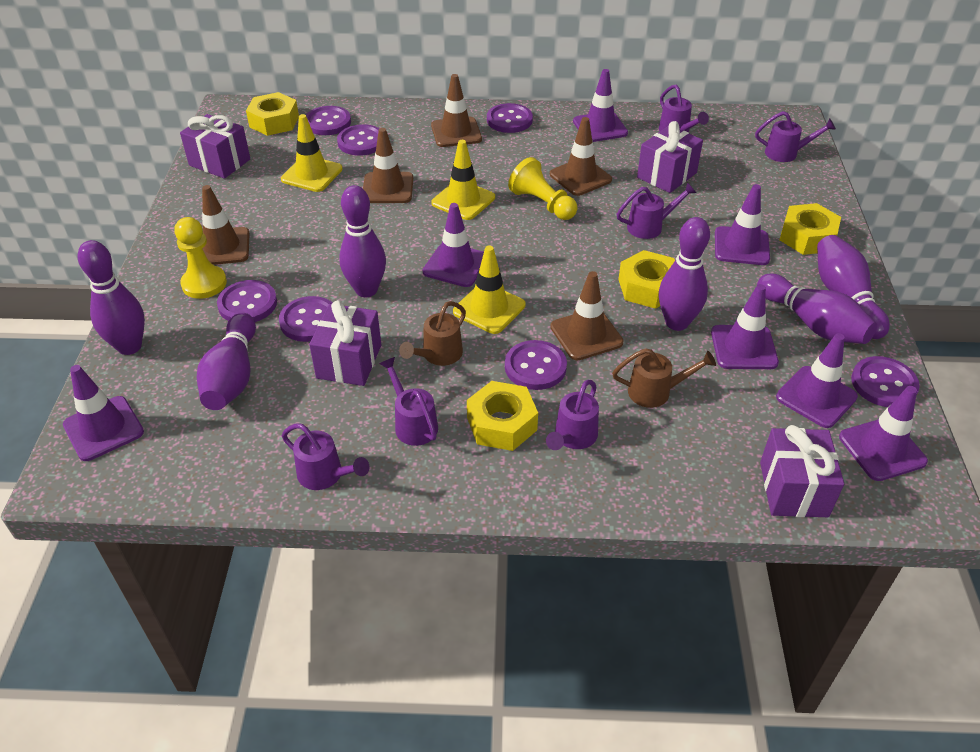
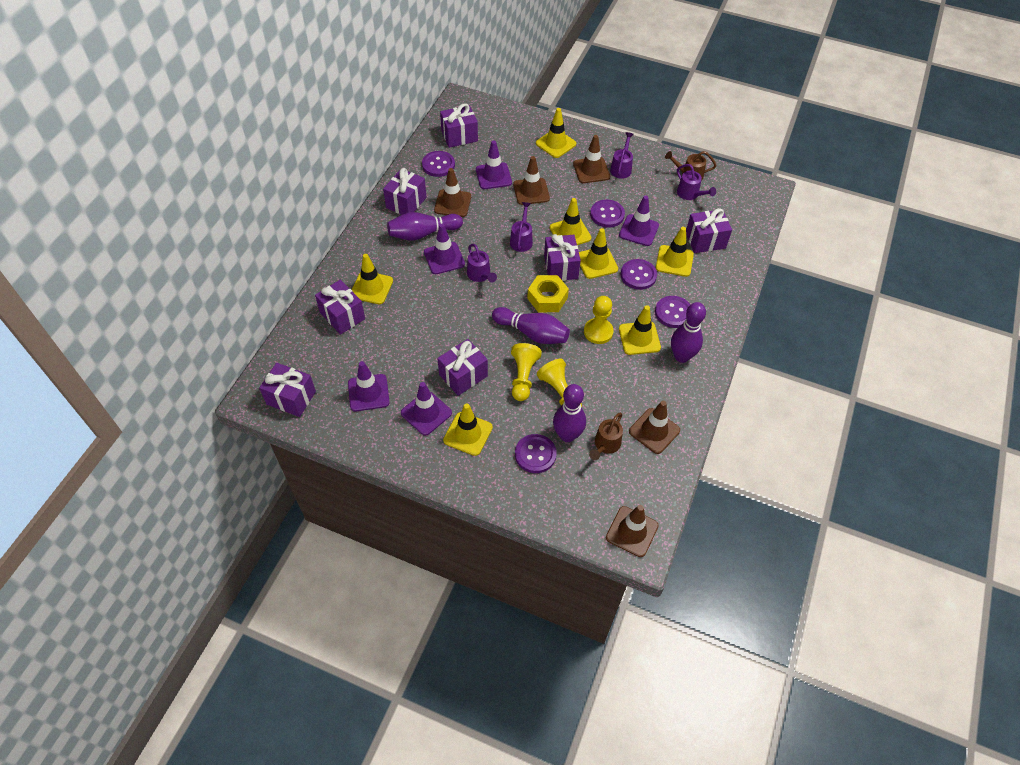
purple bowling pin: [78,240,145,355] [197,313,256,410] [339,185,386,297] [659,217,710,331] [757,273,877,344] [817,235,890,339] = 6 -> [387,212,463,241] [492,307,570,344] [553,384,586,442] [671,302,706,363] = 4
purple button: [217,280,277,322] [279,296,333,342] [306,106,351,135] [337,124,380,156] [487,103,533,133] [505,340,567,390] [851,356,920,407] = 7 -> [422,151,455,177] [515,434,557,473] [590,200,625,228] [621,259,657,290] [655,296,690,328] = 5
purple gift: [180,114,250,179] [309,300,381,386] [637,121,703,193] [760,425,844,517] = 4 -> [259,363,316,417] [315,280,365,335] [383,168,426,215] [437,339,488,396] [440,103,478,148] [544,234,581,281] [686,208,732,253] = 7
purple traffic cone: [63,365,144,461] [423,203,484,287] [573,69,628,142] [711,284,779,369] [715,184,770,265] [776,333,858,428] [839,386,928,481] = 7 -> [348,361,390,412] [401,382,452,436] [424,224,465,274] [476,140,512,189] [619,196,659,246] = 5
purple watering can: [282,424,369,490] [379,357,438,446] [546,380,599,450] [616,182,696,239] [659,85,709,132] [755,111,836,162] = 6 -> [467,244,497,282] [510,202,533,252] [610,132,634,179] [677,164,716,200] = 4
yellow nut: [246,92,299,136] [467,381,538,451] [618,250,675,309] [779,203,841,255] = 4 -> [527,275,569,312] = 1
yellow pawn: [174,217,227,299] [508,157,578,220] = 2 -> [511,343,542,401] [537,359,582,407] [584,296,614,344] = 3
yellow traffic cone: [281,114,343,192] [431,140,495,220] [453,245,525,334] = 3 -> [352,254,393,304] [443,403,493,456] [536,108,576,158] [550,198,591,245] [579,228,618,279] [619,305,661,355] [656,227,694,277] = 7

